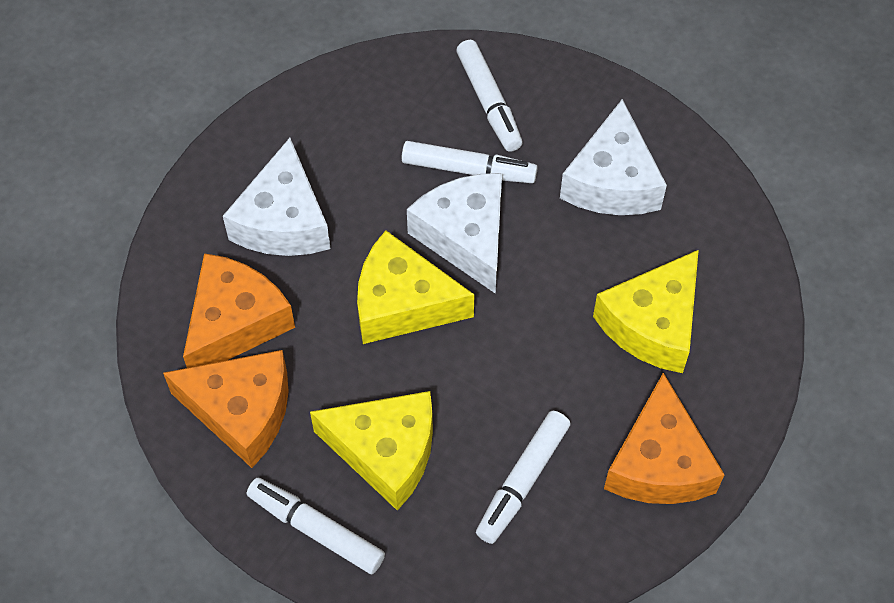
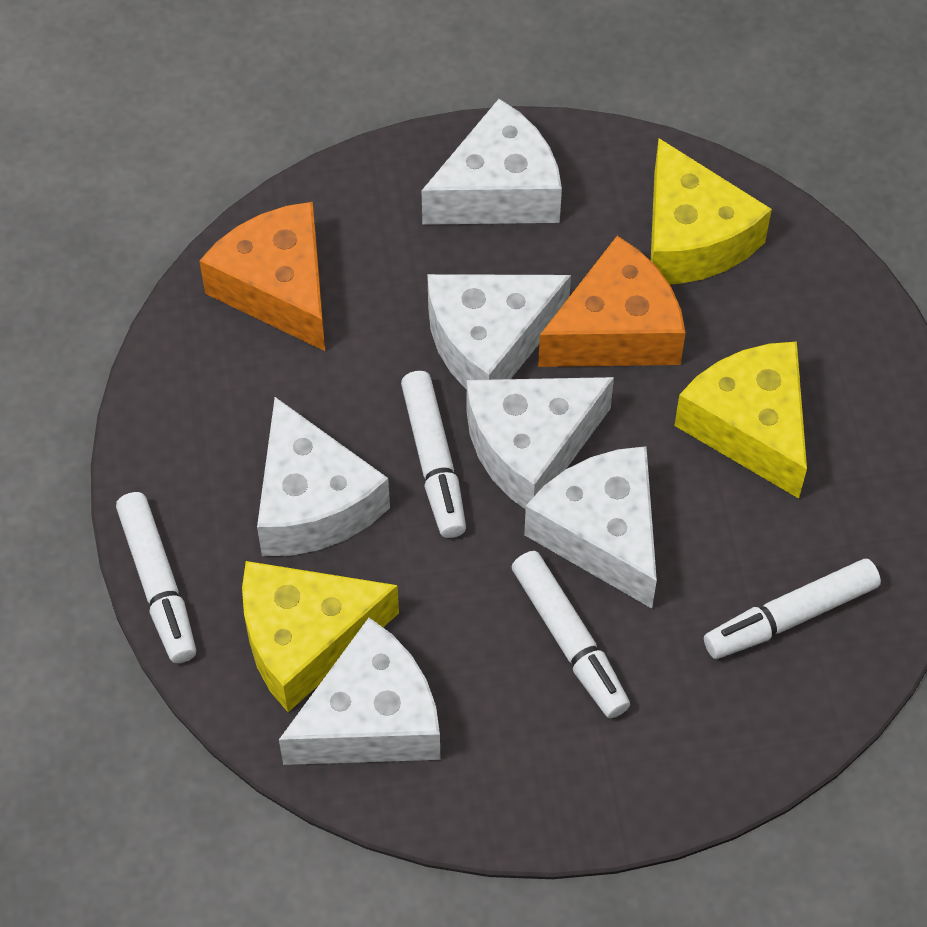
orange cheese: [163,350,289,468] [183,253,295,368] [604,373,725,504] = 3 -> [199,202,325,351] [538,236,686,367] = 2
white cheese: [223,138,331,256] [407,173,502,294] [560,99,667,215] = 3 -> [257,397,390,556] [279,618,441,765] [422,99,562,225] [427,274,571,390] [466,377,614,509] [524,446,657,609] = 6

